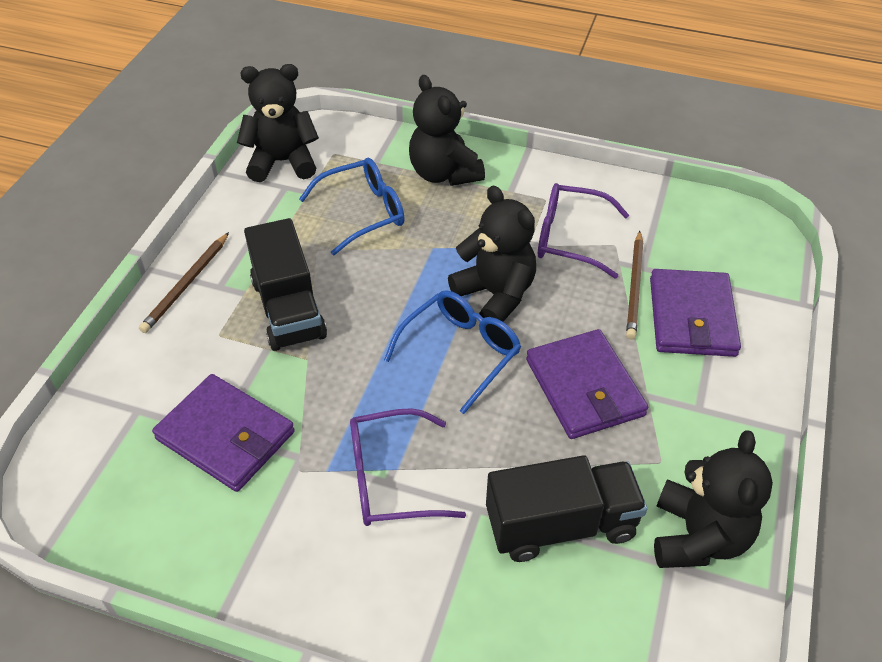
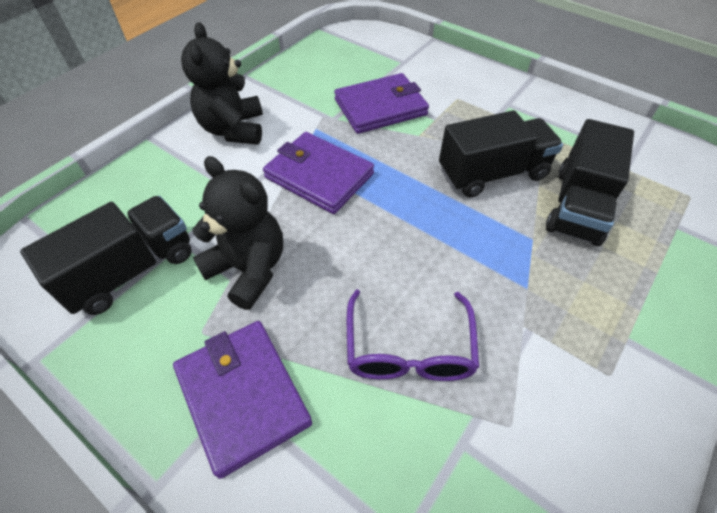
black teddy bear: [237,64,319,182] [409,75,485,186] [448,185,536,322] [654,430,773,568] = 4 -> [181,22,263,145] [192,156,283,310] = 2
black truck: [244,218,327,351] [486,455,647,562] = 2 -> [20,196,192,315] [439,110,563,198] [546,119,634,246] = 3
blue glasses: [299,158,405,256] [384,290,521,414] = 2 -> none = 0
brown pencil: [139,232,229,333] [626,231,643,340] = 2 -> none = 0
purple glasses: [350,408,466,526] [538,183,629,279] = 2 -> [347,290,479,381] = 1

